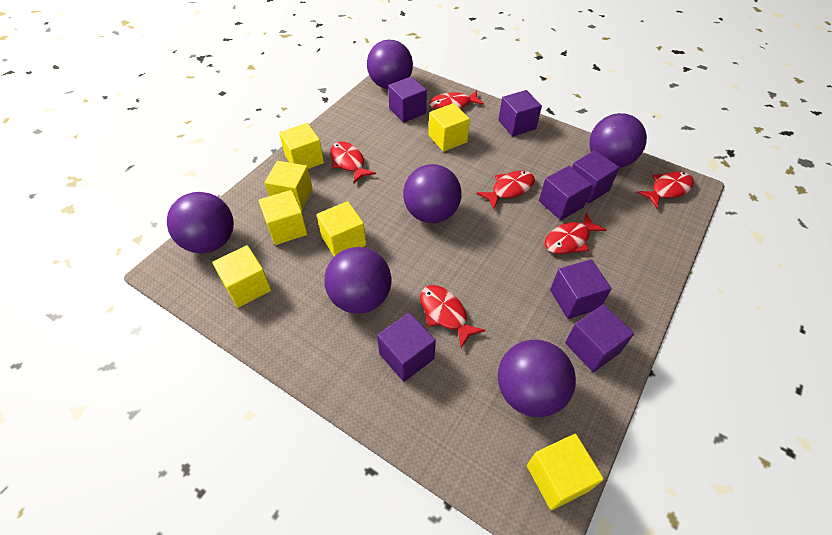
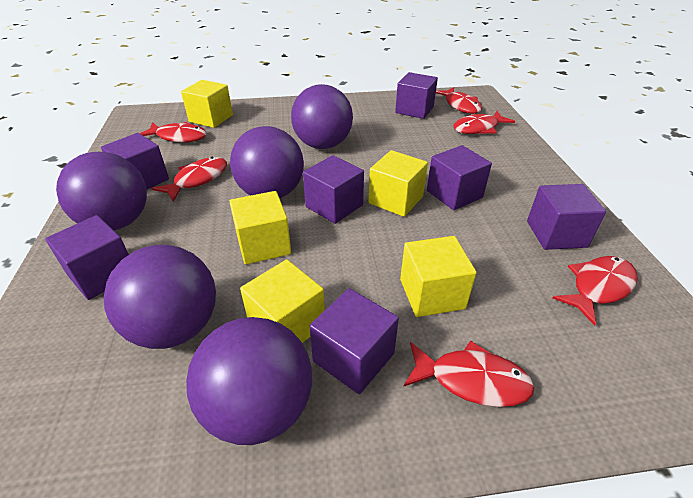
purple ball: [167,192,234,253] [324,247,391,314] [367,40,413,89] [403,164,462,223] [498,340,576,417] [589,113,647,168] = 6 -> [56,152,147,230] [104,245,216,349] [186,317,312,445] [230,126,304,198] [291,84,353,149] = 5
yellow cube: [212,245,271,308] [259,190,307,245] [264,161,313,211] [279,123,324,169] [317,201,366,256] [429,103,470,152] [527,434,604,510] = 7 -> [181,80,233,128] [229,191,291,265] [240,260,325,343] [369,150,428,217] [400,236,477,317] = 5

